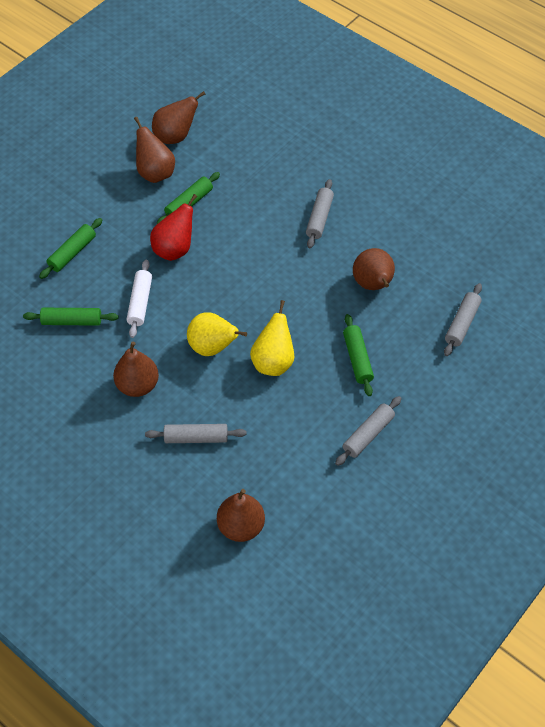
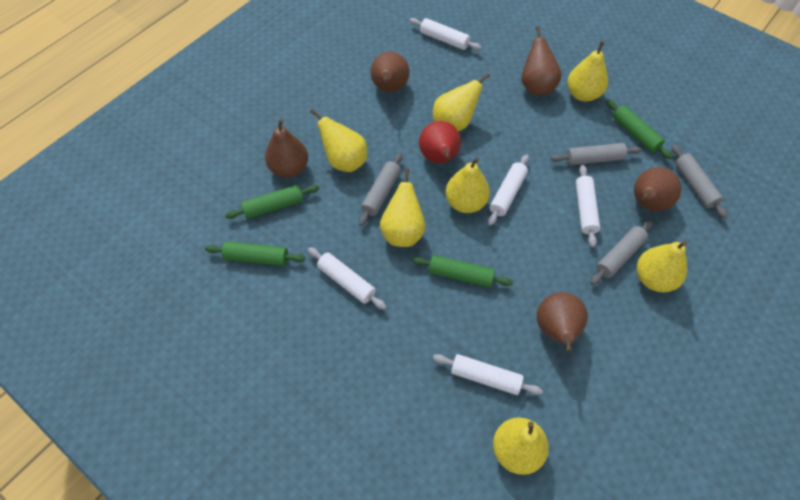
white rolling pin: [127,260,152,338] = 1 -> [308,247,386,310] [409,18,482,50] [433,354,543,395] [488,154,529,226] [576,165,600,247] = 5
yellow pear: [187,312,247,356] [250,300,294,376] = 2 -> [310,109,367,172] [380,168,425,247] [433,73,490,131] [446,157,490,213] [493,417,549,475] [567,41,608,102] [637,241,688,292] = 7

